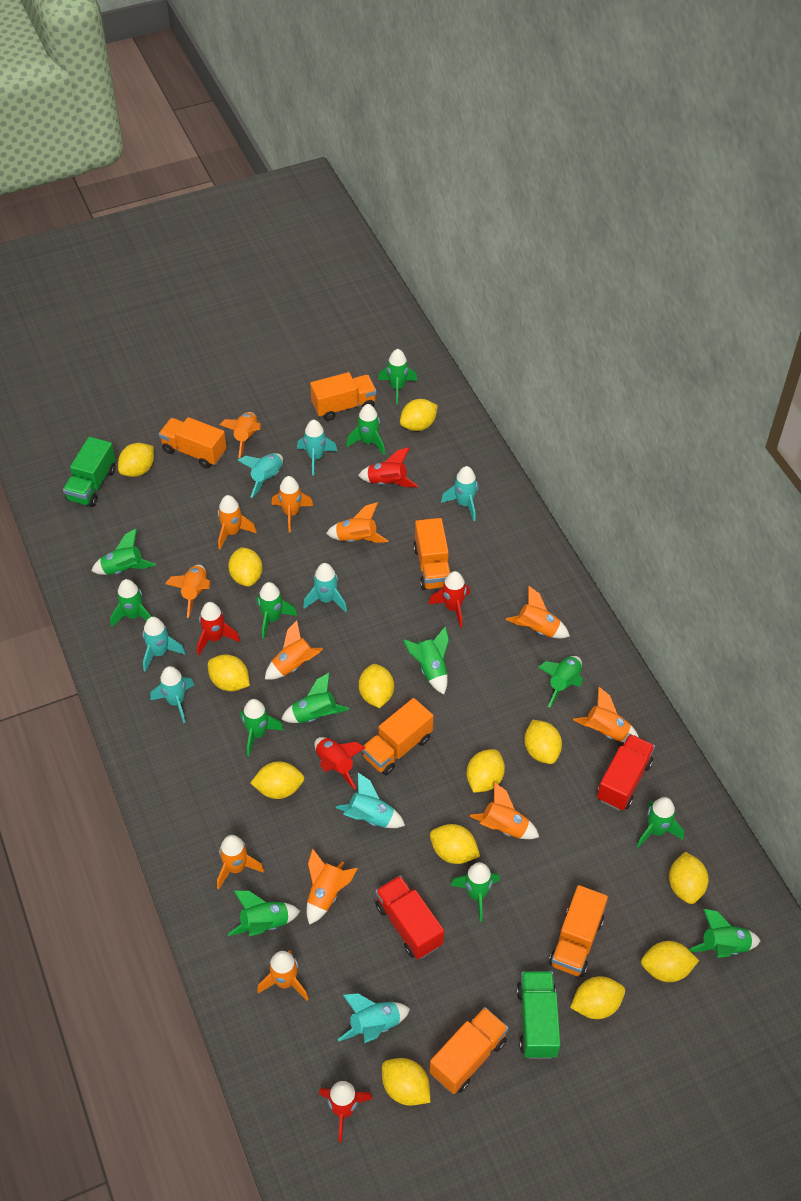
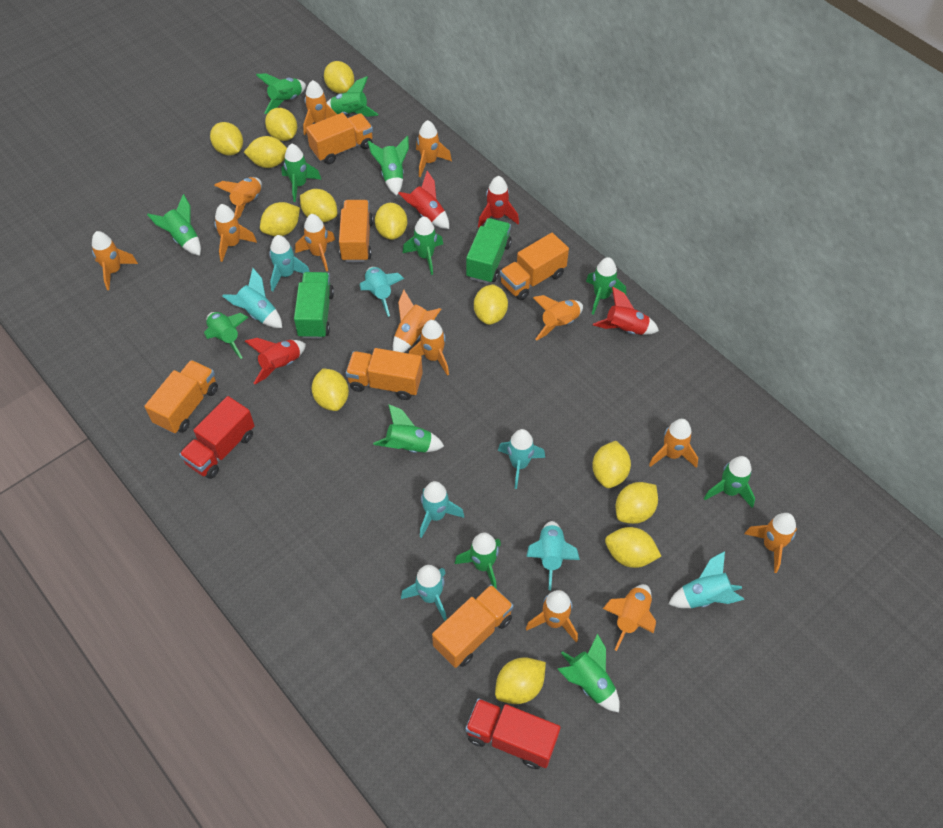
green rocket: [91,528,156,575] [110,579,152,627] [228,891,300,936] [240,699,284,756] [256,582,297,639] [281,672,349,723] [346,404,385,455] [378,349,417,404] [403,626,449,694] [450,862,500,922] [538,656,583,707] [637,797,684,848] [689,909,761,958] = 13 -> [147,194,201,256] [204,312,248,359] [256,73,306,114] [281,144,322,202] [327,77,379,117] [368,136,409,196] [373,404,444,453] [403,217,443,275] [455,533,501,589] [558,633,620,712] [586,257,626,315] [704,456,755,508] = 12
orange rocket: [165,565,211,618] [217,835,264,889] [218,495,257,549] [220,412,261,458] [257,950,308,1001] [265,620,323,680] [271,476,313,533] [306,848,358,925] [326,502,389,543] [469,782,539,839] [506,586,570,638] [573,687,639,742] = 12 -> [92,231,138,290] [214,177,262,220] [214,204,257,262] [295,214,335,271] [303,80,337,135] [393,290,441,353] [409,320,449,376] [416,120,452,177] [526,590,578,642] [533,295,583,340] [603,584,656,651] [649,419,698,468] [745,513,797,573] = 13
red rocket: [197,602,240,655] [314,737,366,790] [319,1081,373,1142] [358,447,418,487] [428,571,470,628] = 5 -> [245,338,306,384] [398,171,449,229] [478,176,519,227] [593,287,659,335] = 4

